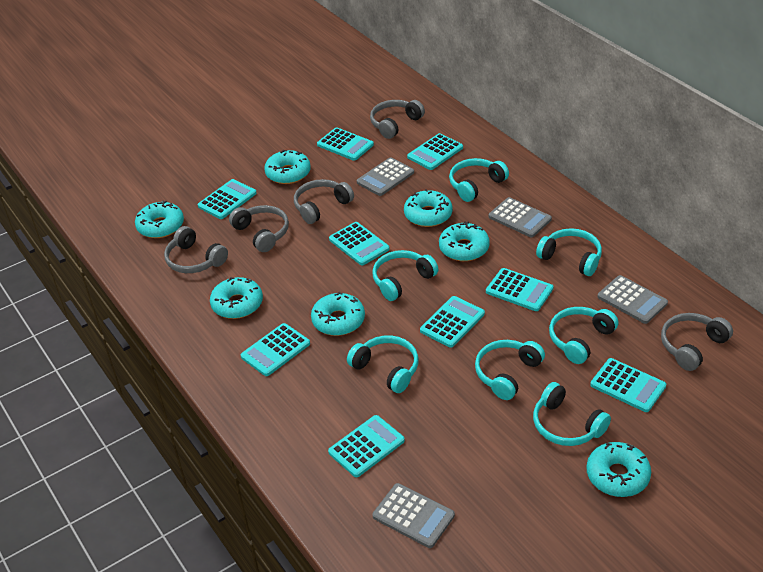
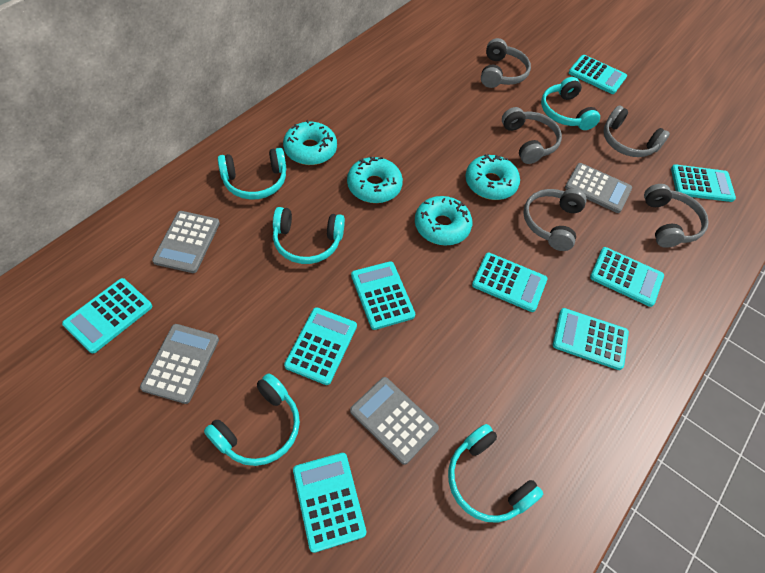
turquoise donut: [135,201,184,238] [210,277,263,319] [264,150,311,184] [311,292,365,336] [404,189,452,227] [439,221,490,261] [587,442,651,497] = 7 -> [283,120,337,165] [347,157,403,203] [415,196,472,246] [465,154,520,200] = 4
turquoise headphones: [347,336,419,393] [372,250,438,301] [449,158,509,202] [475,340,545,400] [533,382,611,446] [536,228,602,276] [549,307,619,364] = 7 -> [204,373,300,466] [218,148,286,200] [273,207,345,264] [448,424,543,523] [541,77,600,130] = 5

